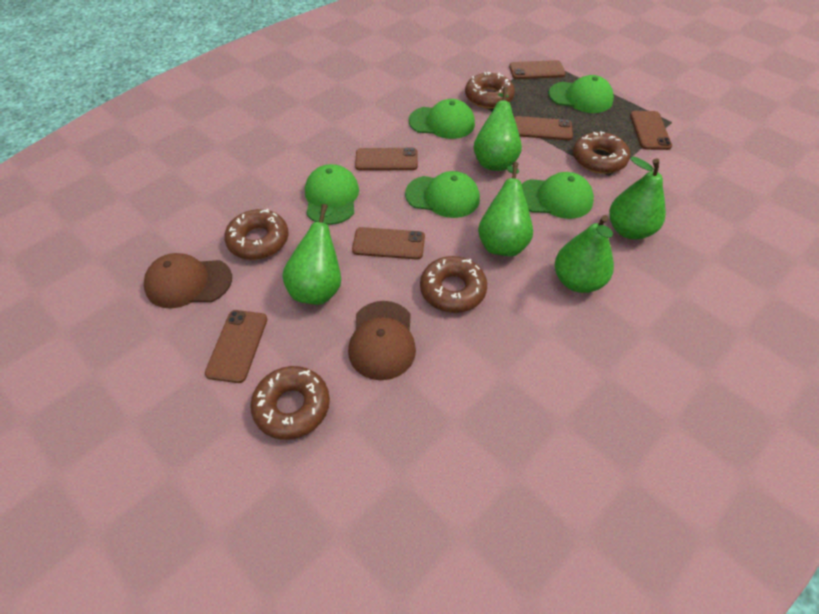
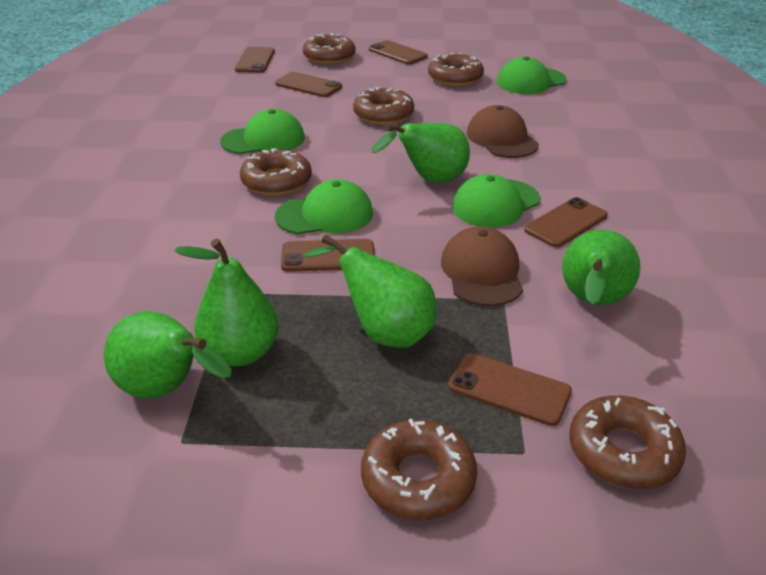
brown donut: [224,209,289,260] [250,366,330,440] [420,256,487,313] [465,72,515,109] [573,131,630,174] = 5 -> [240,148,312,195] [303,33,355,64] [353,87,414,125] [361,418,477,520] [428,53,484,86] [569,395,686,489] = 6
green cap: [305,164,359,225] [405,171,480,218] [409,99,475,139] [522,172,594,219] [549,75,614,113] = 5 -> [220,109,305,154] [275,179,373,235] [452,174,540,228] [497,56,566,94] = 4

